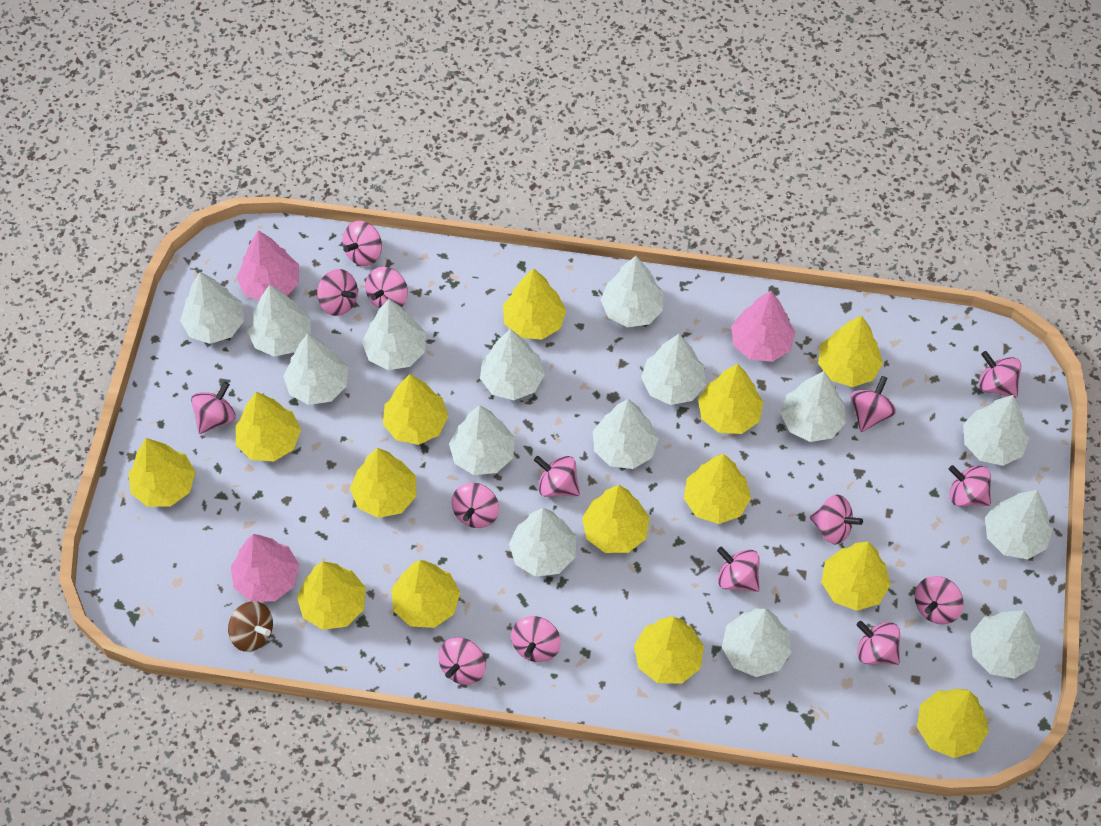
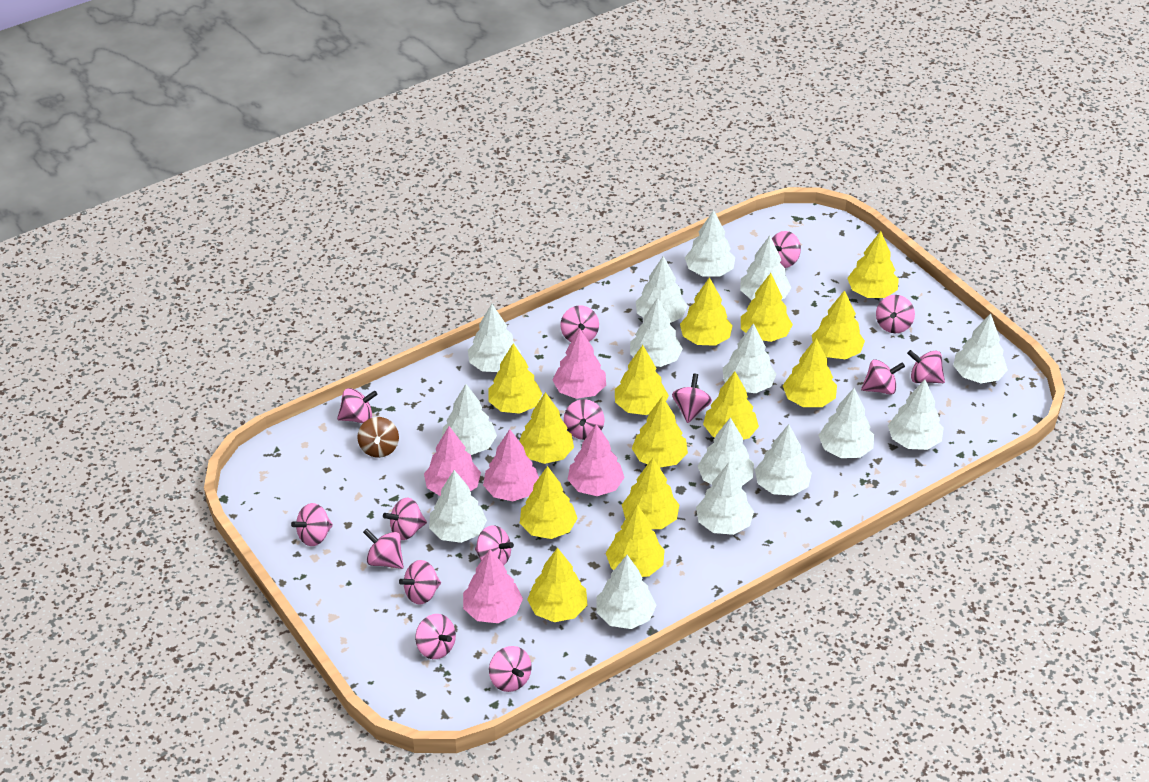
pink tree: [231,534,299,602] [237,230,299,301] [731,291,795,362] = 3 -> [424,426,481,496] [463,549,523,623] [483,429,539,501] [553,329,606,399] [567,424,625,496] = 5

